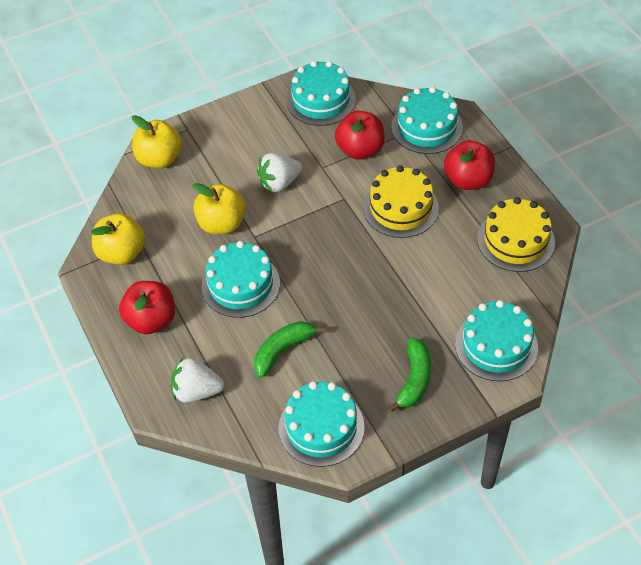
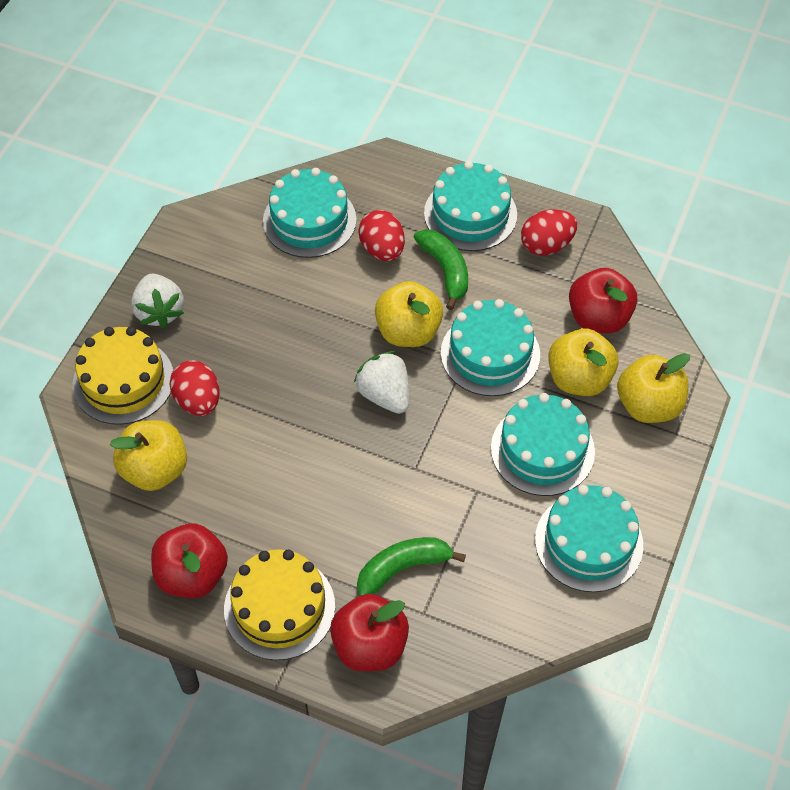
red egg: none = 0 -> [170,360,220,416] [358,210,405,261] [521,209,577,256] = 3
yellow apple: [91,213,145,265] [132,115,182,168] [193,183,246,234] = 3 -> [110,420,187,491] [375,281,443,347] [548,329,619,396] [617,353,690,423] = 4

